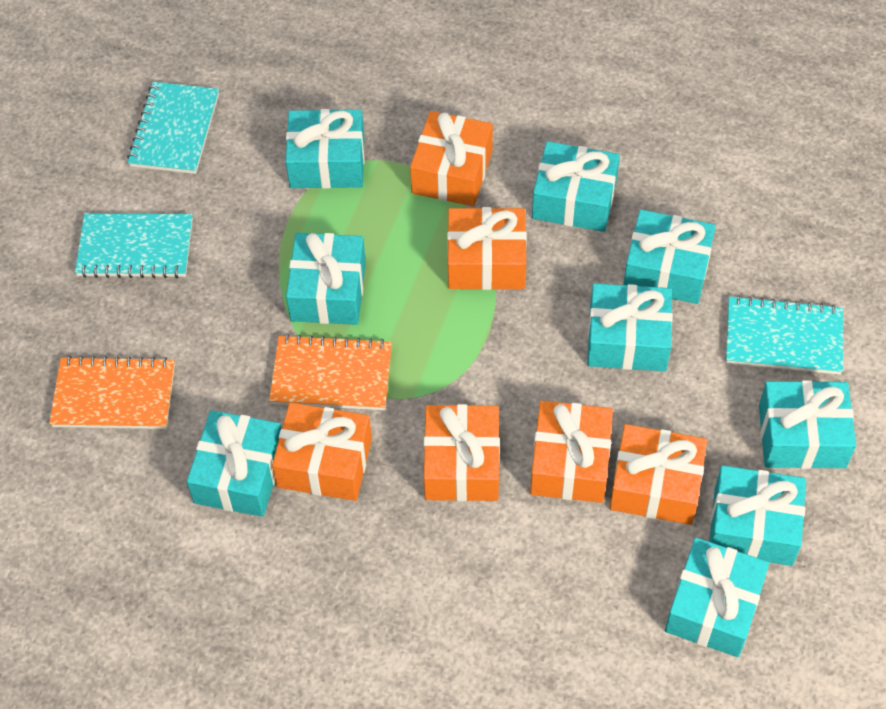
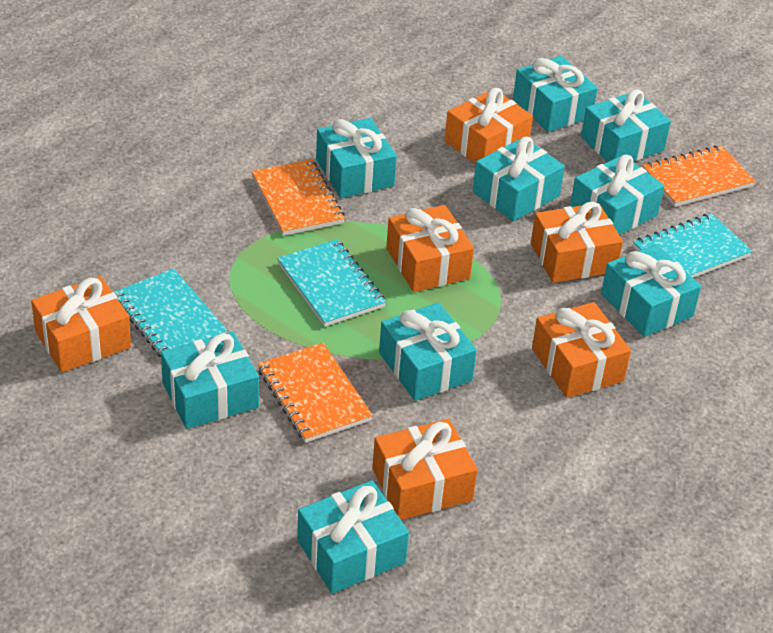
orange notebook: [49,356,175,429] [269,334,392,410] = 2 -> [251,159,345,236] [258,343,373,443] [643,145,756,207] = 3

